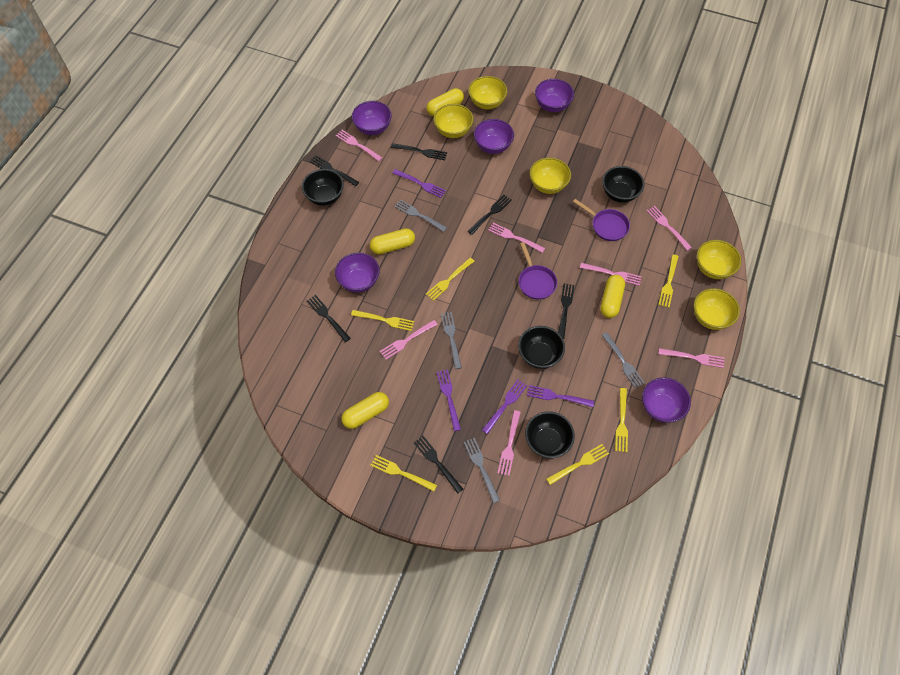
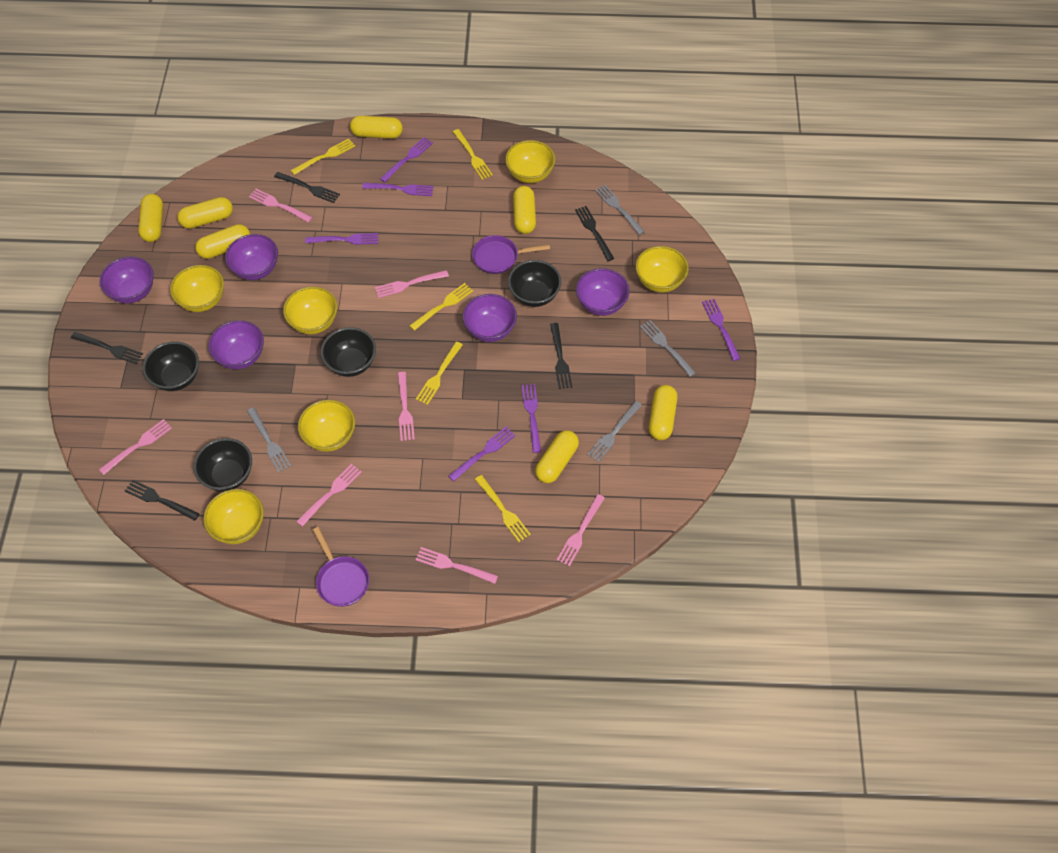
black fork: [307,295,351,342] [310,155,359,186] [391,143,447,160] [414,436,463,494] [467,195,512,235] [558,284,574,339] = 6 -> [71,332,143,364] [125,480,200,521] [274,172,340,203] [550,323,572,389] [575,206,614,261] = 5
purple fork: [393,169,446,198] [437,369,461,431] [482,380,527,434] [527,385,594,407] = 4 -> [305,233,378,245] [362,183,434,196] [380,137,433,182] [449,427,516,481] [522,384,541,453] [702,299,741,361] = 6
yellow bowl: [433,104,473,138] [468,76,507,109] [530,158,571,194] [694,288,740,330] [697,240,741,279] = 5 -> [170,265,224,312] [204,489,264,544] [283,286,338,334] [298,400,355,452] [505,140,555,183] [635,246,689,292] = 6
yellow capsule: [341,392,389,429] [370,228,415,255] [426,88,464,116] [600,275,625,318] = 4 -> [138,194,163,242] [177,197,233,229] [195,224,250,259] [350,116,403,139] [513,186,536,234] [535,430,579,483] [649,385,677,440] = 7
yellow fork: [351,310,414,331] [370,455,437,492] [426,258,474,301] [546,444,609,485] [615,388,628,452] [658,255,679,308] = 6 -> [291,138,355,175] [410,283,473,331] [416,342,463,405] [453,129,493,180] [475,475,531,542] = 5

